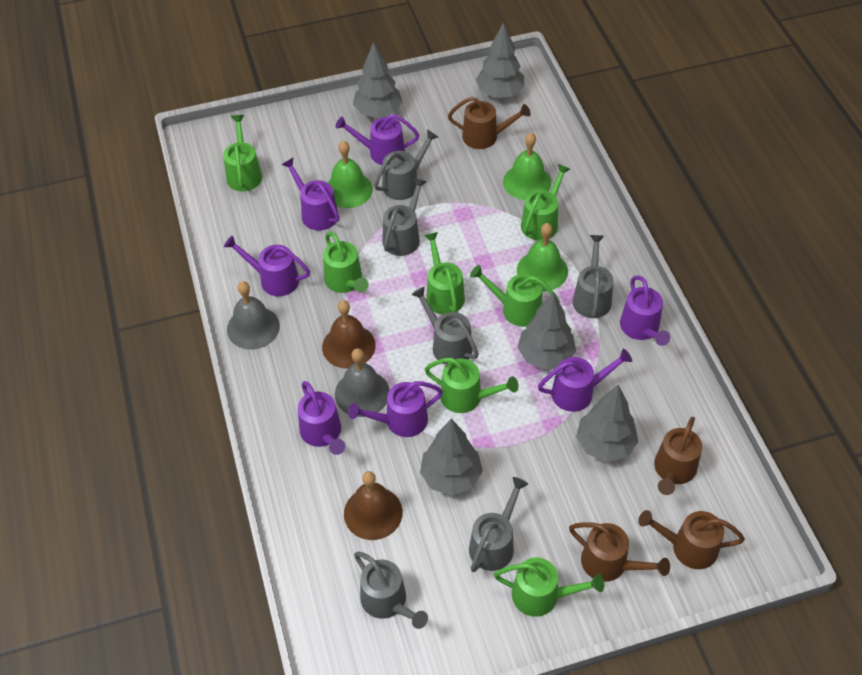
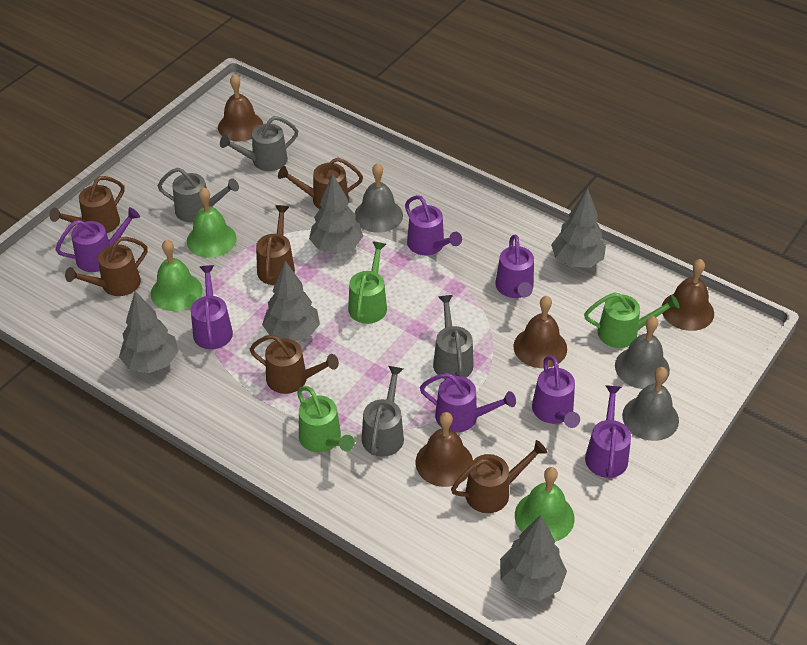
brown bell: [322,300,376,369] [344,471,403,540] = 2 -> [218,74,263,141] [416,412,473,487] [514,296,567,368] [662,259,714,331] = 4
brown watering can: [448,97,531,149] [569,522,670,582] [638,510,745,569] [654,417,702,495] = 4 -> [49,176,124,233] [65,237,148,296] [250,335,339,394] [256,205,295,285] [278,158,363,209] [451,440,547,513] = 6
green watering can: [223,115,262,191] [323,232,369,293] [424,232,465,315] [425,358,519,413] [470,265,560,327] [494,557,604,617] [521,164,570,240] = 7 -> [297,386,355,453] [348,241,387,324] [584,292,679,348] = 3
grey bell: [227,281,280,350] [335,348,390,417] = 2 -> [355,163,403,233] [615,316,670,389] [622,367,679,441] = 3
grey watering can: [354,552,428,629] [374,130,438,200] [382,177,427,256] [411,287,479,365] [469,477,528,572] [573,235,614,318] = 6 -> [158,168,239,222] [220,116,298,171] [362,366,404,457] [433,295,474,379] = 4

